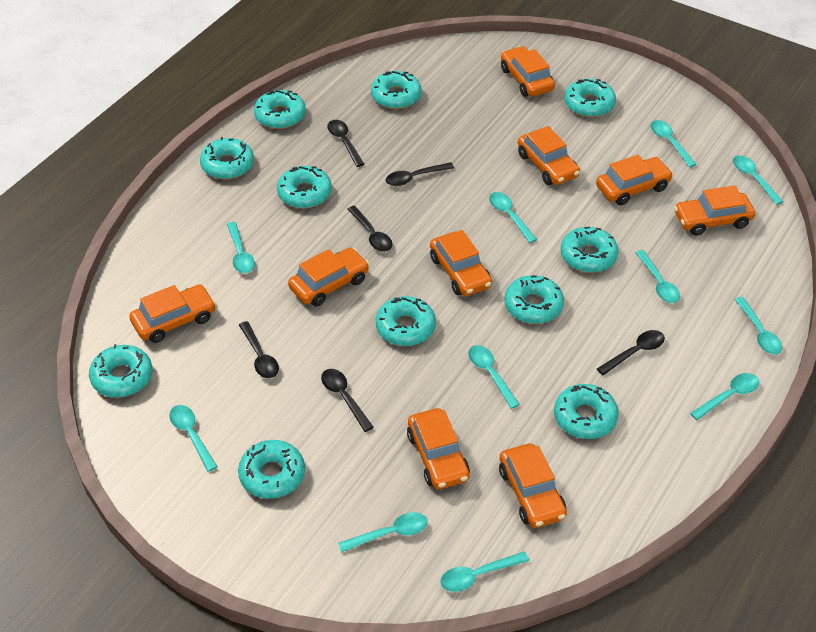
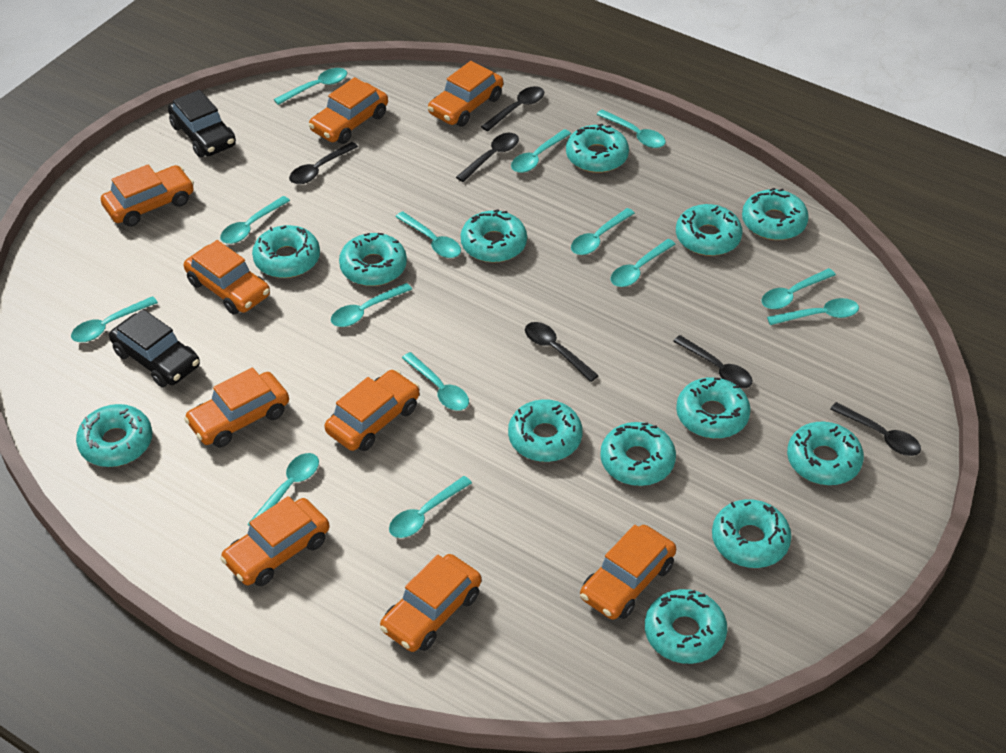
black car: none = 0 -> [109,309,200,387] [168,90,236,157] = 2
turquoise donut: [89,344,152,397] [200,137,254,179] [238,440,305,499] [254,90,306,129] [277,166,332,208] [371,71,422,109] [376,296,436,346] [504,275,564,324] [554,384,619,439] [561,227,619,273] [565,79,616,117] = 11 -> [76,404,152,467] [252,225,320,278] [339,233,407,286] [461,209,527,263] [508,399,583,462] [566,124,629,173] [600,422,676,486] [645,589,727,664] [676,204,743,256] [676,377,751,439] [712,499,791,568] [742,188,809,240] [787,422,864,485] = 13
turquoise spoon: [169,405,217,472] [227,222,255,273] [338,512,428,553] [440,552,529,592] [468,345,520,409] [489,192,537,243] [635,250,680,303] [651,120,697,167] [690,373,759,420] [733,155,783,205] [734,297,782,355] = 11 -> [71,296,158,342] [220,196,290,244] [248,453,319,526] [274,68,347,105] [331,283,412,327] [389,476,472,538] [395,211,461,258] [402,352,469,411] [511,129,571,173] [571,208,635,255] [596,109,666,148] [610,239,676,287] [762,268,836,309] [767,298,859,325] = 14

